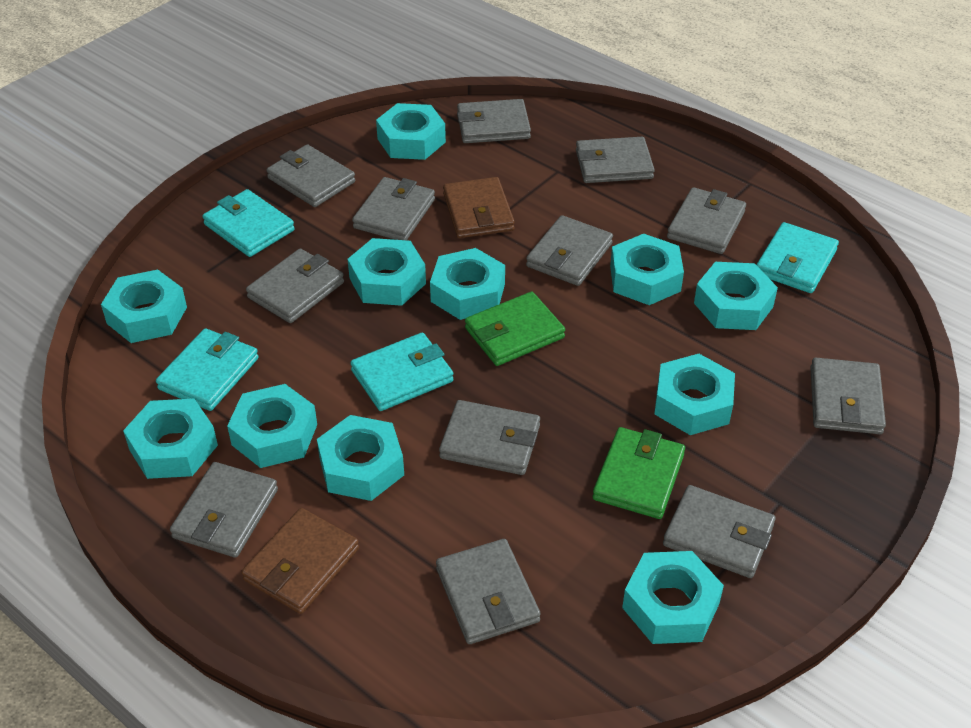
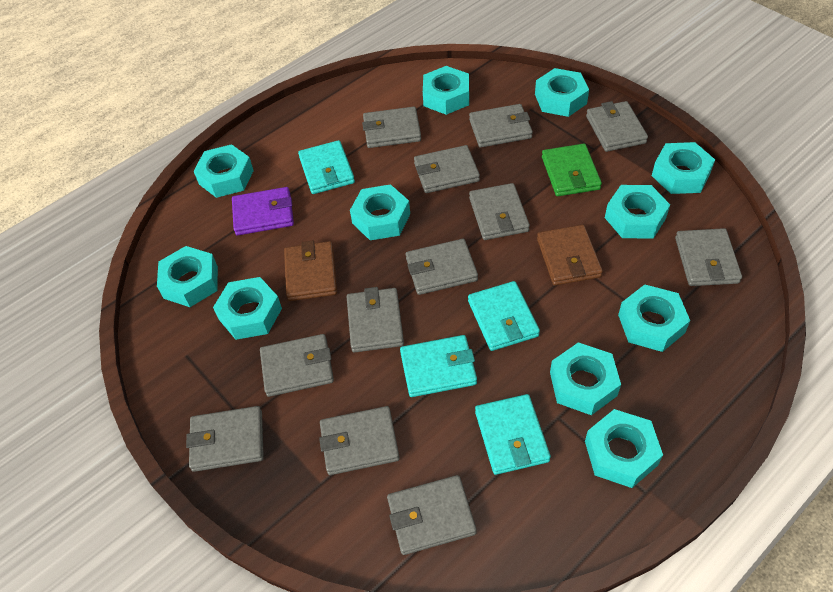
green wallet: [465,292,565,366] [593,427,685,519] = 2 -> [542,144,602,196] = 1
purple wallet: none = 0 -> [232,187,294,235] = 1

